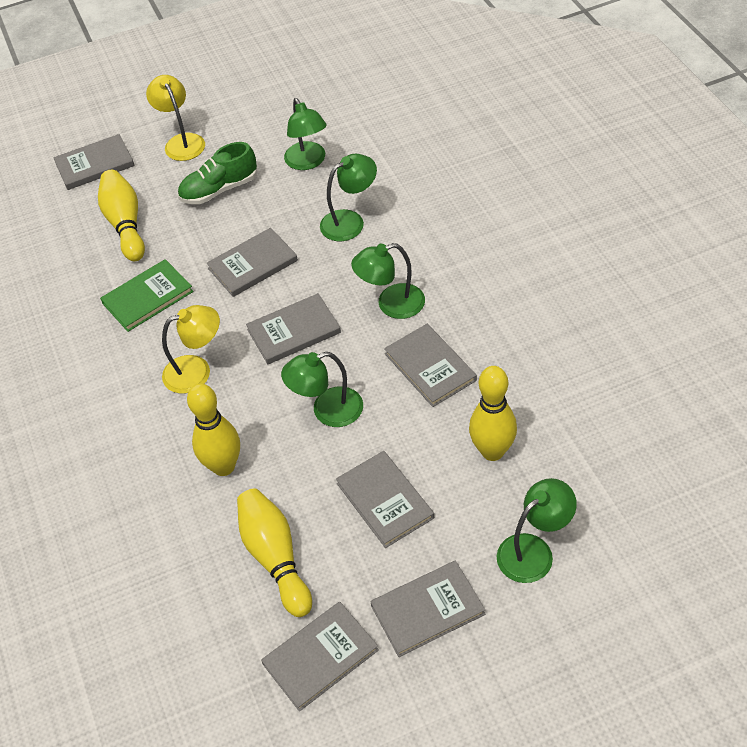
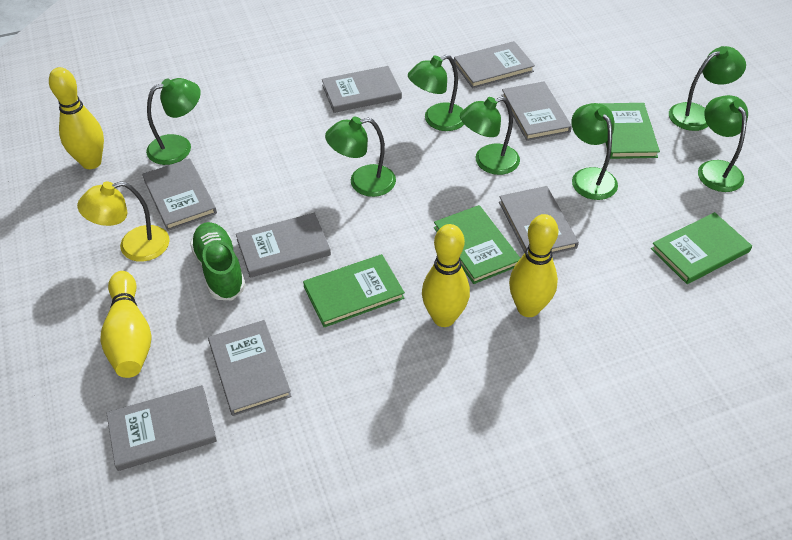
green book: [100,259,193,332] = 1 -> [303,254,405,327] [434,205,520,284] [599,103,660,159] [651,212,752,284] = 4
green lamp: [281,352,363,427] [284,98,327,170] [320,154,377,241] [351,243,425,319] [497,478,577,583] = 5 -> [146,78,201,165] [325,117,396,197] [408,55,464,131] [460,97,520,175] [571,103,618,200] [669,46,746,131] [698,95,748,192] = 7
grey book: [53,134,135,190] [207,228,298,297] [246,293,341,364] [261,602,379,711] [336,451,434,548] [370,561,485,657] [384,324,477,407] = 7 -> [107,385,217,471] [142,159,217,231] [208,320,292,416] [236,213,331,278] [322,66,402,113] [454,41,535,88] [499,186,579,254] [501,82,572,141] = 8
yellow lamp: [146,75,205,161] [162,305,220,394] = 2 -> [77,181,170,262] = 1

